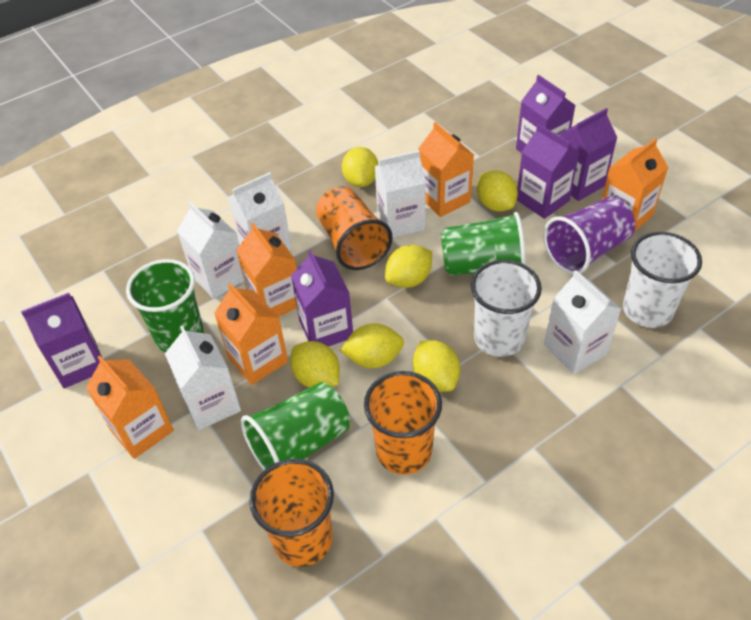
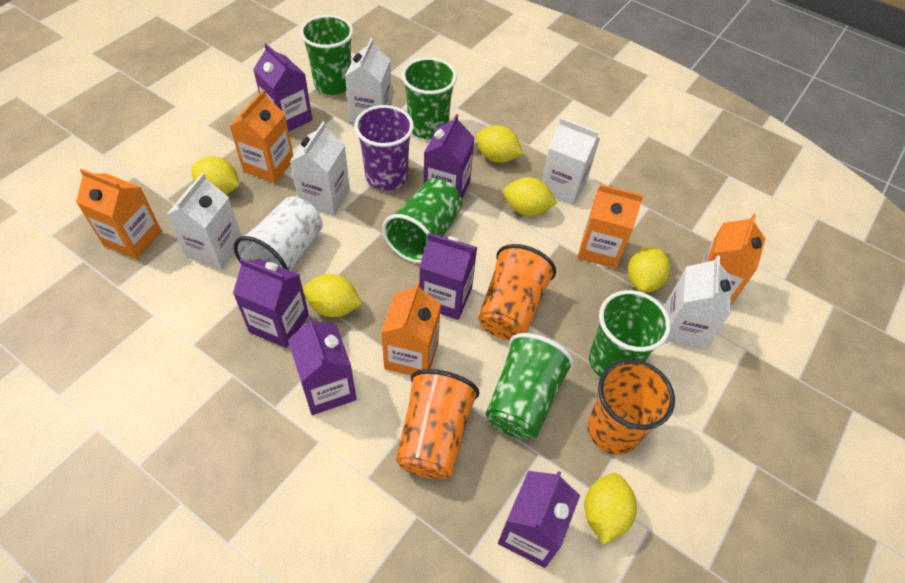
green cup: [126,259,204,353] [241,382,350,471] [441,212,526,276] = 3 -> [300,15,353,95] [382,178,463,263] [402,57,457,139] [486,333,574,439] [589,290,671,377] = 5
purple carton: [21,293,102,388] [291,250,353,347] [516,75,575,153] [517,124,579,219] [560,108,617,201] = 5 -> [233,258,309,348] [253,43,312,132] [288,316,357,415] [419,233,477,320] [424,114,475,199] [498,471,580,568] = 6
white cup: [471,260,542,357] [623,232,702,328] = 2 -> [234,197,323,271] = 1

